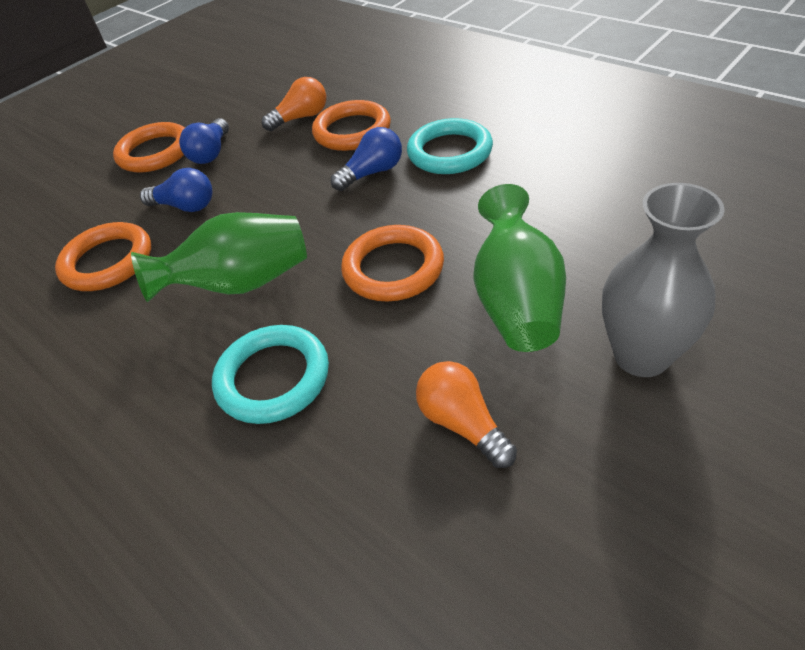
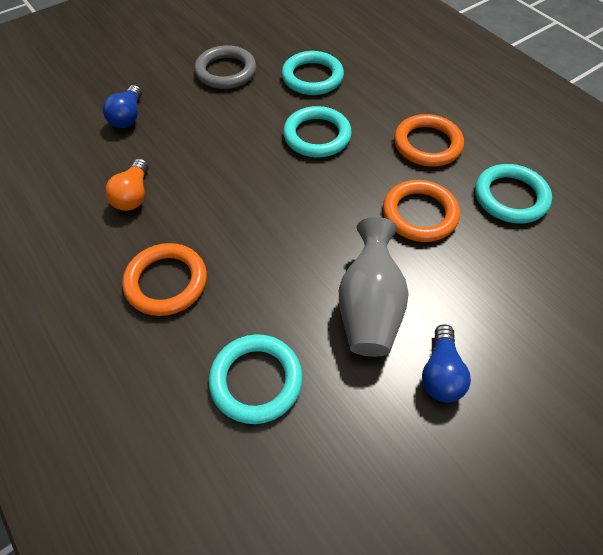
blue light bulb: [140,168,212,212] [179,118,229,164] [331,127,402,191] = 3 -> [103,85,142,128] [422,325,471,402] = 2
green vase: [131,212,307,302] [473,184,566,352] = 2 -> none = 0
grey ring: none = 0 -> [194,45,256,89] = 1
orange light bulb: [262,77,326,131] [416,361,517,468] = 2 -> [105,159,148,211] = 1
orange ring: [55,222,151,291] [113,122,185,173] [312,100,391,151] [341,225,444,302] = 4 -> [122,243,207,316] [383,180,460,242] [394,114,464,166] = 3
turquoise ring: [212,325,329,424] [407,118,493,174] = 2 -> [209,334,303,424] [282,51,344,95] [283,106,352,157] [475,164,552,223] = 4

